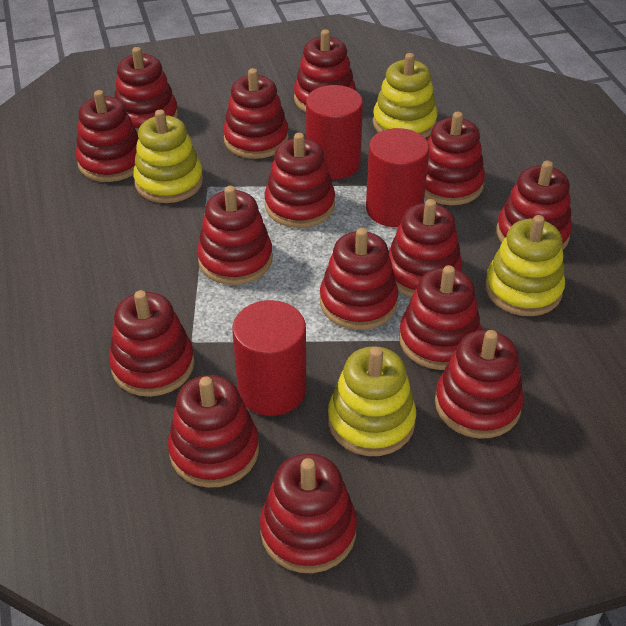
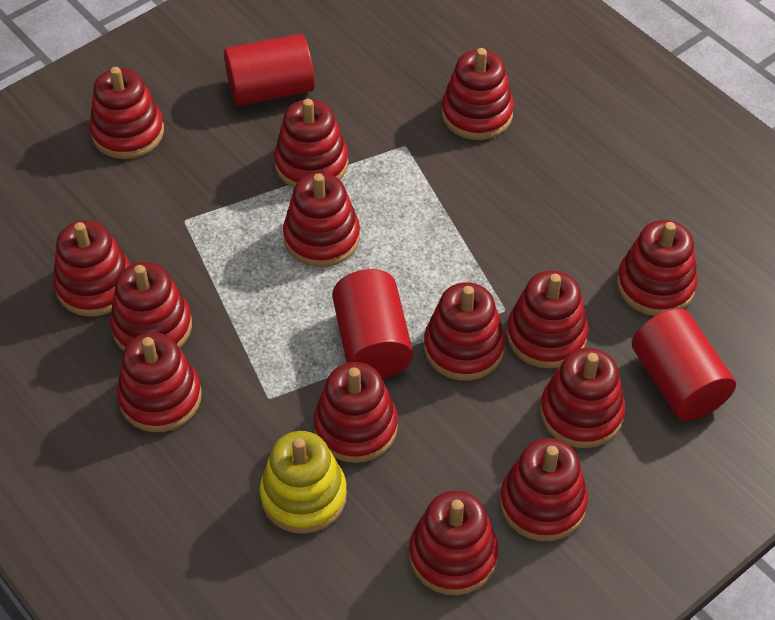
red stacking toy: [75,90,139,182] [109,290,195,397] [114,47,178,134] [168,375,259,488] [197,186,273,285] [223,68,289,159] [260,453,357,573] [264,133,335,228] [294,29,356,112] [320,228,398,330] [389,199,462,297] [399,265,482,370] [425,112,485,205] [435,330,524,438] [496,161,572,250] = 15 -> [53,220,131,316] [89,67,164,159] [110,262,192,351] [117,332,201,432] [274,99,348,188] [283,172,360,267] [314,362,398,463] [409,491,498,595] [424,282,505,381] [442,48,514,140] [500,438,588,541] [507,270,588,369] [540,348,625,448] [617,220,698,316] = 14
yellow stacking toy: [133,110,203,203] [328,346,416,456] [373,53,438,138] [485,215,565,316] = 4 -> [260,431,347,534] = 1

